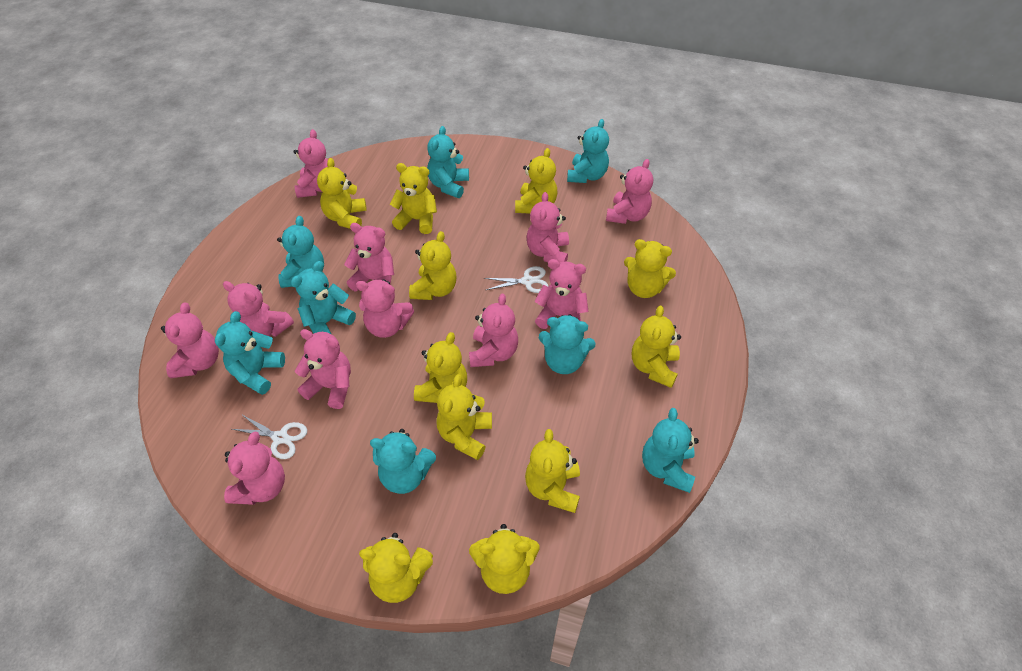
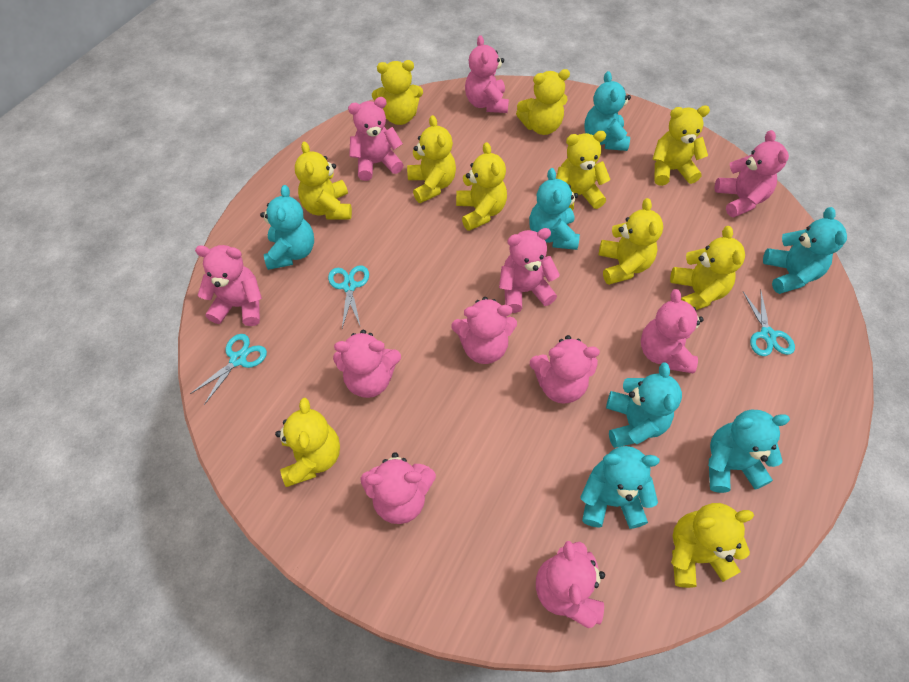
turquoise scissors: none = 0 -> [190,334,267,405] [328,265,369,328] [743,292,795,356] = 3
turquoise teddy bear: [215,311,285,395] [277,216,324,288] [291,261,356,334] [370,429,436,494] [427,126,469,198] [539,315,596,374] [567,119,609,183] [642,408,699,493] = 8 -> [260,185,314,270] [529,168,580,250] [580,446,660,529] [584,71,631,151] [606,363,682,448] [708,410,790,493] [763,207,847,294] = 7
white scissors: [232,414,307,459] [484,266,548,293] = 2 -> none = 0

